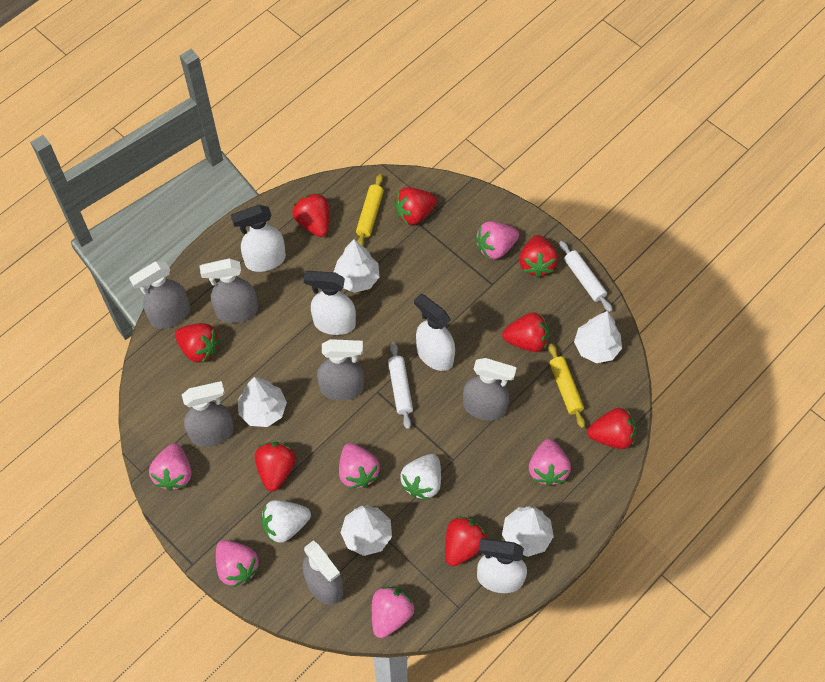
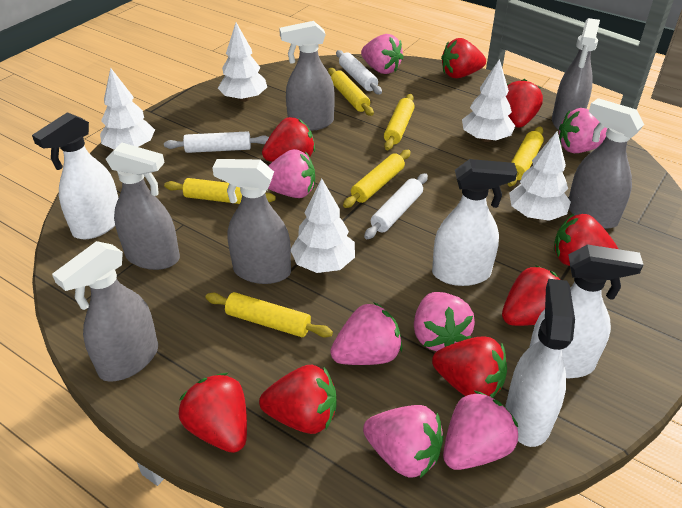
pink strawberry: [149,443,191,491] [216,540,260,588] [339,443,380,489] [372,587,414,638] [475,221,519,259] [529,439,571,486] = 6 -> [268,149,315,198] [330,302,403,365] [361,34,404,74] [363,405,444,478] [414,292,475,351] [443,390,518,470] [559,108,607,153] = 7
white rolling pin: [388,342,413,429] [559,241,613,312] = 2 -> [164,131,269,153] [336,50,382,94] [364,173,428,239] = 3
white strawberry: [261,500,311,543] [400,454,441,500] = 2 -> none = 0
yellow rolling pin: [356,174,384,246] [548,343,585,428] = 2 -> [164,178,276,204] [205,292,333,337] [328,68,374,116] [343,150,411,208] [384,94,415,150] [507,127,544,187] = 6

